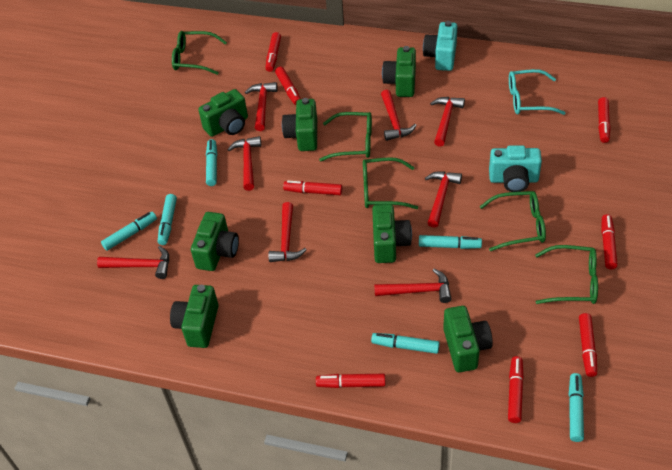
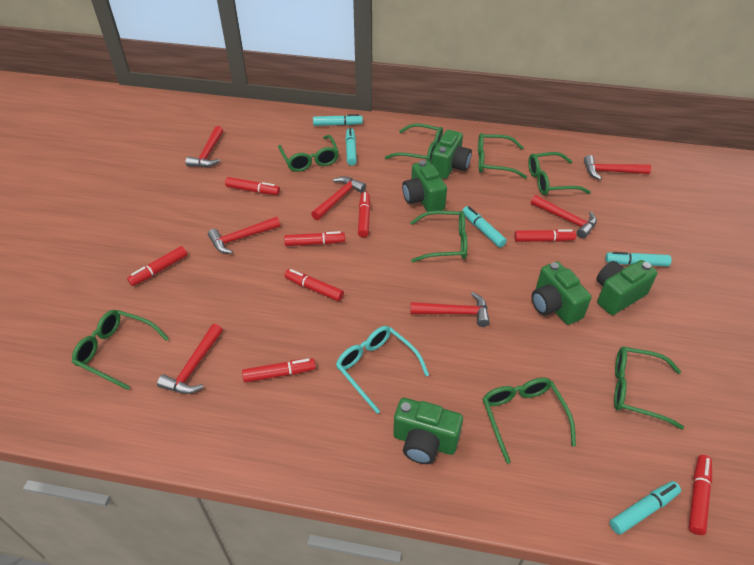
green camera: [170,285,219,348] [191,212,239,271] [198,89,248,137] [282,98,317,151] [372,204,412,263] [382,46,416,97] [443,306,493,372] = 7 -> [393,398,463,464] [402,160,447,212] [431,130,472,179] [532,261,592,325] [596,260,658,315] = 5
green glasses: [172,31,227,75] [319,112,372,161] [363,157,418,209] [479,191,546,251] [535,245,598,304] = 5 -> [72,310,169,390] [278,135,339,172] [385,123,443,163] [410,211,467,262] [478,133,527,179] [482,378,576,464] [528,152,591,195] [614,347,684,430] = 8
red hammer: [97,246,169,279] [227,136,261,191] [245,82,278,131] [268,202,307,262] [374,269,452,303] [381,90,417,141] [425,171,462,228] [430,97,465,147] = 8 -> [157,324,223,394] [185,126,223,167] [208,217,280,254] [311,177,366,220] [410,292,490,327] [531,195,597,239] [584,155,651,180] = 7
turquoise camera: [423,21,457,71] [489,145,542,192] = 2 -> none = 0
turquoise marker: [101,212,157,251] [158,194,177,245] [206,139,217,186] [371,333,440,354] [419,235,482,249] [569,373,584,442] = 6 -> [313,114,363,126] [345,128,357,166] [462,206,507,248] [605,252,672,266] [609,481,681,535] = 5

